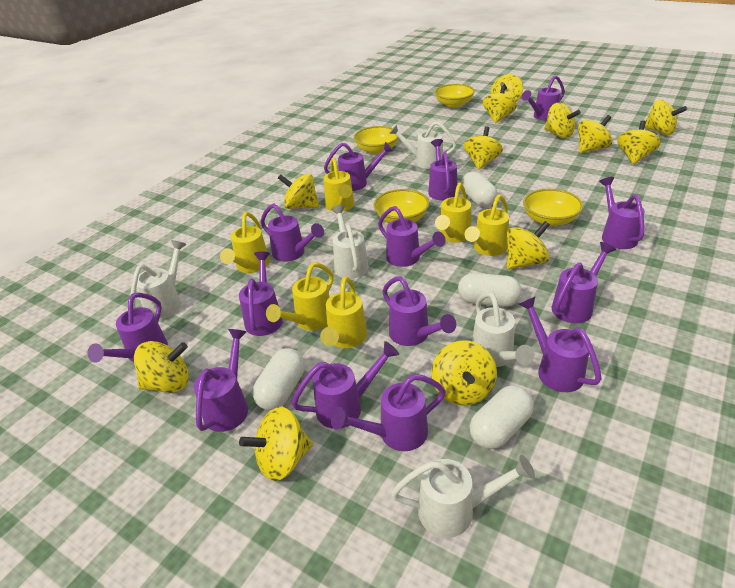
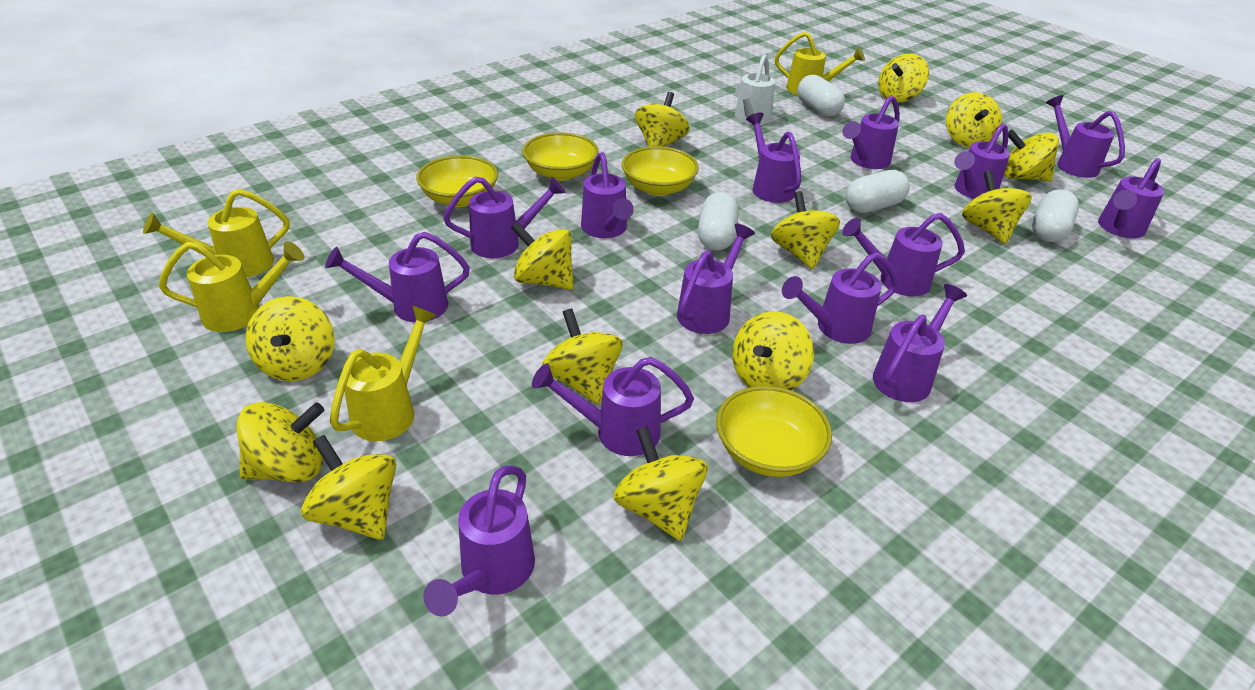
white watering can: [131,240,187,319] [331,205,369,279] [389,121,456,169] [391,455,535,538] [472,292,535,367] = 5 -> [735,54,775,125] = 1
yellow spinning top: [134,341,189,393] [239,407,313,481] [278,174,319,209] [431,340,497,405] [464,126,503,170] [483,86,517,123] [491,74,523,102] [507,221,550,270] [544,103,581,138] [578,115,612,153] [617,120,661,164] [645,100,687,135] = 12 -> [237,402,324,483] [246,296,334,381] [301,435,396,540] [511,222,574,290] [542,308,623,404] [613,426,708,541] [635,92,689,147] [732,311,814,390] [771,191,840,269] [878,54,929,102] [946,92,1002,147] [962,170,1032,244] [1004,129,1059,181] = 13
yellow watering can: [220,212,270,273] [266,262,334,331] [320,276,367,348] [324,157,354,212] [435,183,471,243] [464,194,509,256] = 6 -> [143,189,289,277] [159,241,304,332] [330,306,437,441] [775,32,865,95] = 4

